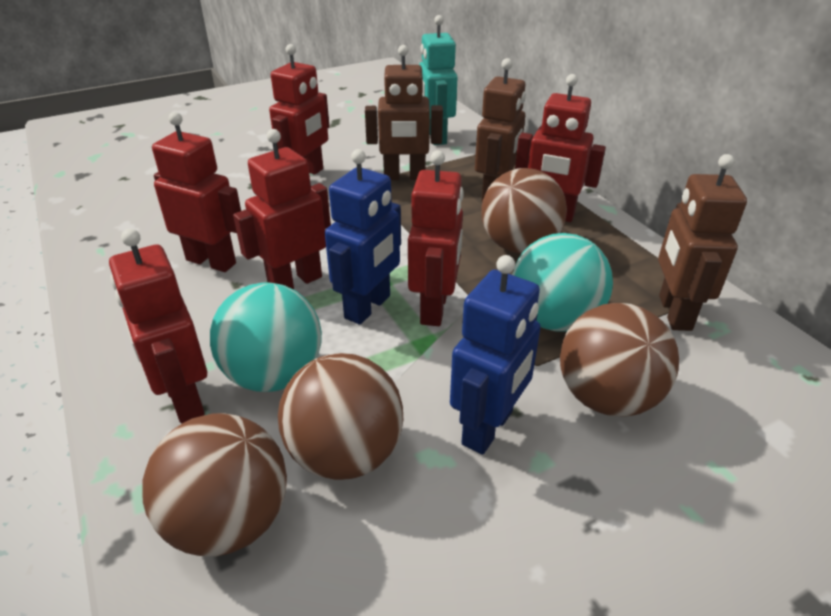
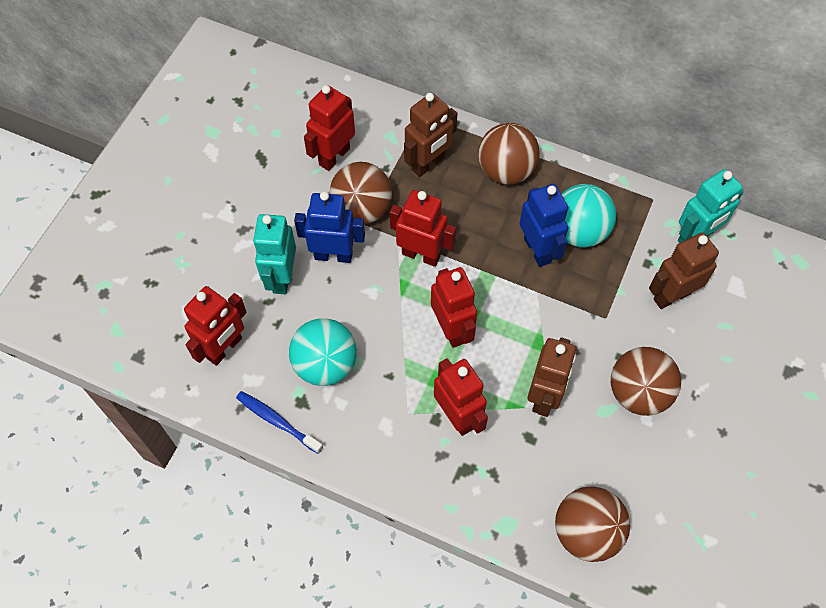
blue toothbrush: none = 0 -> [236,391,323,454] = 1
red robot: [109,229,207,423] [152,112,241,272] [233,129,331,290] [269,44,330,175] [408,150,464,326] [515,74,606,222] = 6 -> [184,286,247,366] [304,85,355,171] [390,190,456,267] [431,267,477,348] [434,358,488,436] = 5
turquoise robot: [419,15,458,145] = 1 -> [253,214,296,294] [678,169,744,243] = 2

